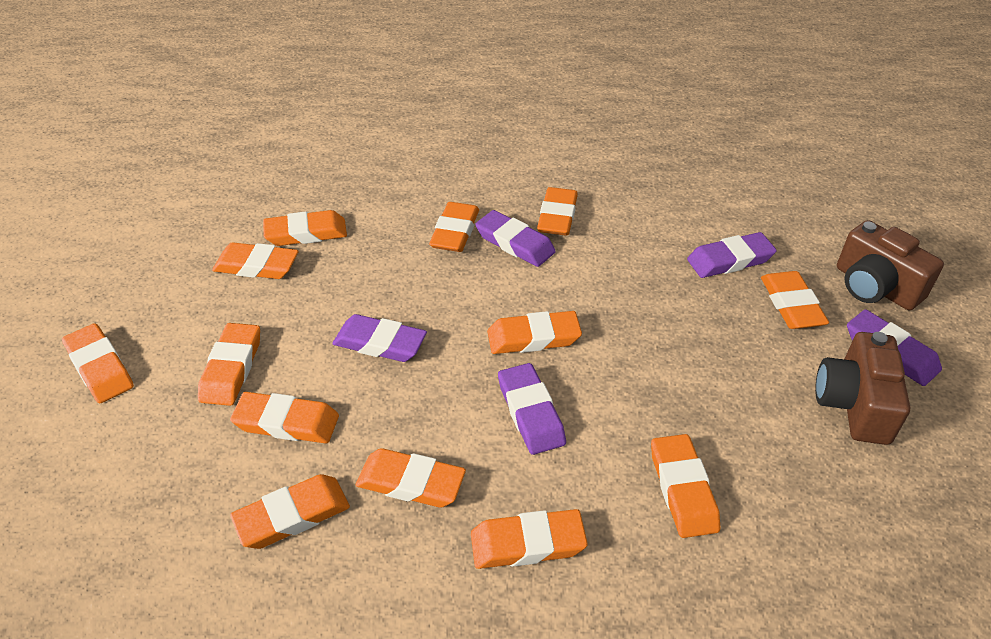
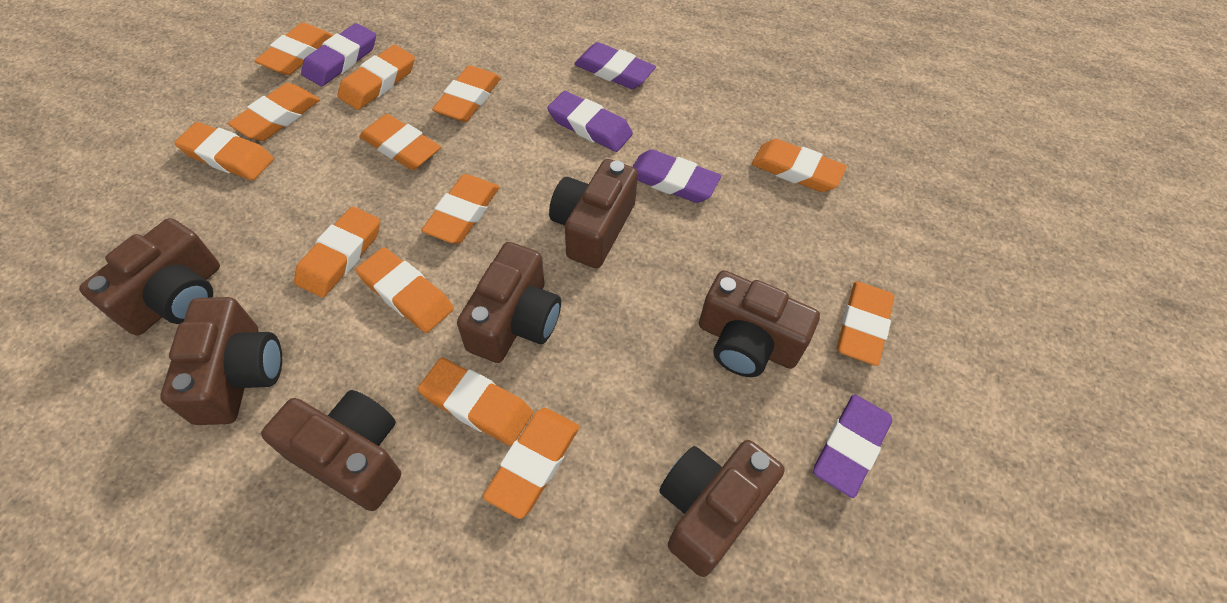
brown camera: [815,332,910,445] [837,220,944,310] = 2 -> [79,218,220,336] [160,297,282,425] [261,390,401,511] [457,242,561,363] [549,159,638,268] [659,440,784,577] [699,270,820,377] = 7

